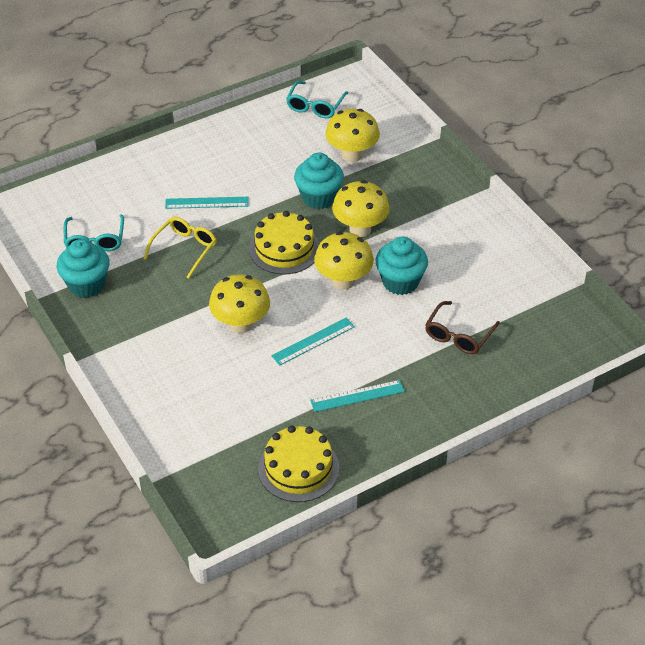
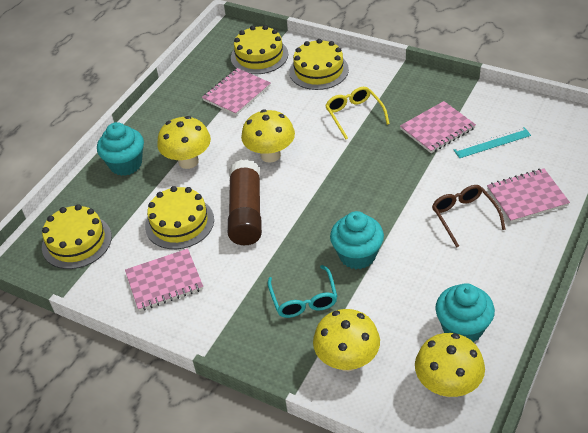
brown glue stick: none = 0 -> [228,160,262,245] = 1
pink notebook: none = 0 -> [125,248,203,311] [202,68,271,116] [400,101,476,153] [487,169,570,223] = 4
turquoise glasses: [64,214,124,251] [286,81,348,118] = 2 -> [268,265,337,318] = 1
turquoise ruler: [165,197,248,209] [271,318,355,366] [310,380,405,412] = 3 -> [454,127,531,158] = 1
yellow cake: [249,211,319,275] [258,425,339,502] = 2 -> [42,204,112,269] [145,186,214,249] [231,25,288,74] [289,39,349,90] = 4

